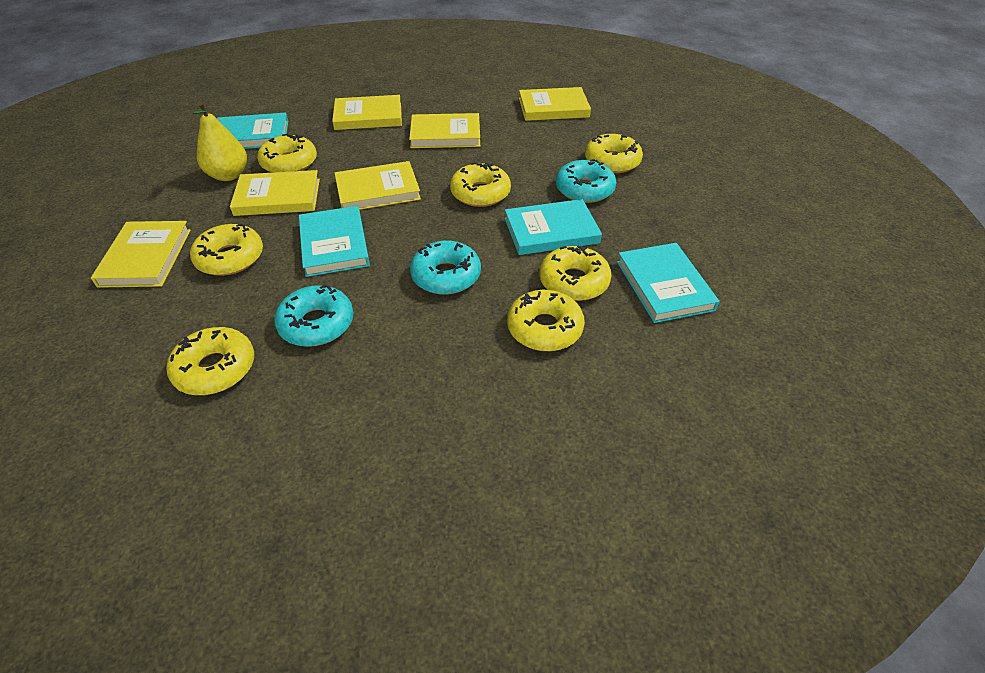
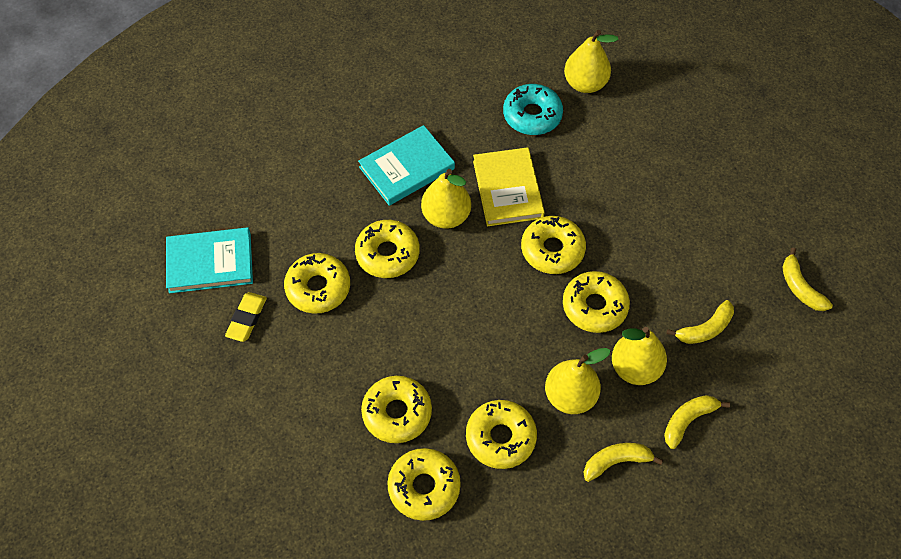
turquoise book: [217,113,288,149] [299,206,370,277] [505,199,602,255] [617,243,720,323] = 4 -> [166,227,253,294] [358,125,455,206] = 2
turquoise donut: [274,285,353,347] [410,240,481,295] [555,159,617,203] = 3 -> [503,84,563,135] = 1
yellow banana: none = 0 -> [583,443,663,482] [664,395,730,449] [666,300,734,344] [782,248,833,311] = 4
yellow book: [91,221,191,288] [230,170,320,216] [332,95,402,130] [335,161,421,210] [409,113,480,148] [519,87,591,121] = 6 -> [473,147,545,226] = 1
yellow eraser: none = 0 -> [225,292,267,342] = 1
yellow pear: [192,101,247,181] = 1 -> [421,169,471,229] [545,348,611,414] [564,30,619,93] [612,327,667,385] = 4

